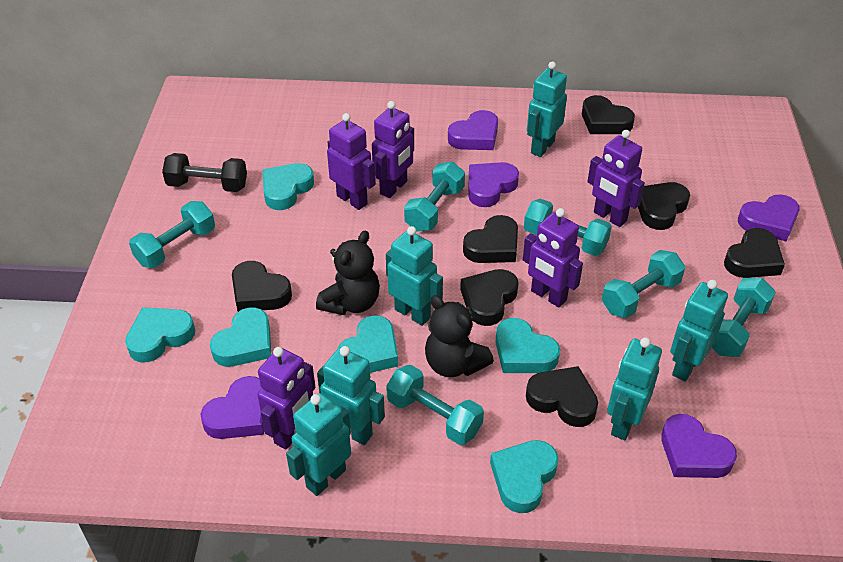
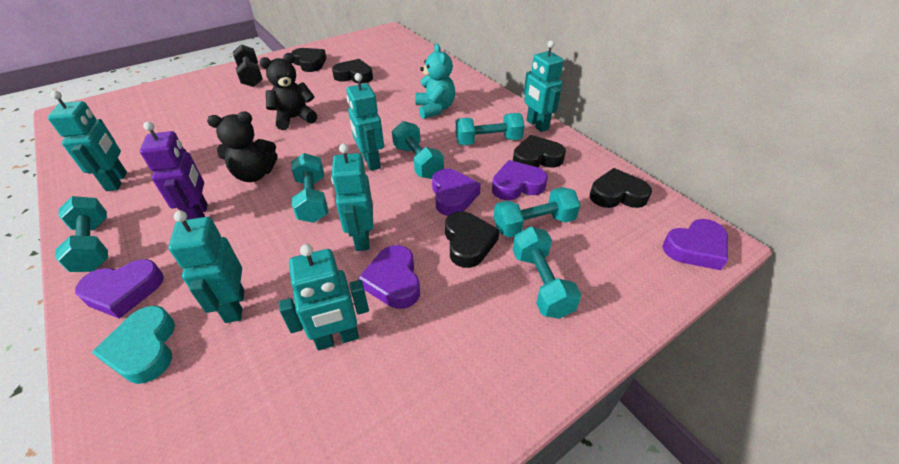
black heart: [232,261,292,312] [460,269,518,326] [463,215,518,263] [526,366,598,427] [582,95,635,134] [638,182,690,230] [724,228,785,278] = 7 -> [291,48,326,72] [332,59,373,83] [445,211,499,268] [513,135,566,168] [590,168,652,208] = 5
purple robot: [257,347,315,450] [327,113,376,210] [372,101,414,198] [523,208,583,307] [587,130,645,227] = 5 -> [140,121,208,220] = 1
turquoise heart: [125,307,195,362] [210,308,271,367] [263,163,314,210] [337,316,398,373] [490,440,559,513] [495,318,560,373] = 6 -> [92,306,175,384] = 1
turquoise teddy bear: none = 0 -> [415,44,455,119] = 1

